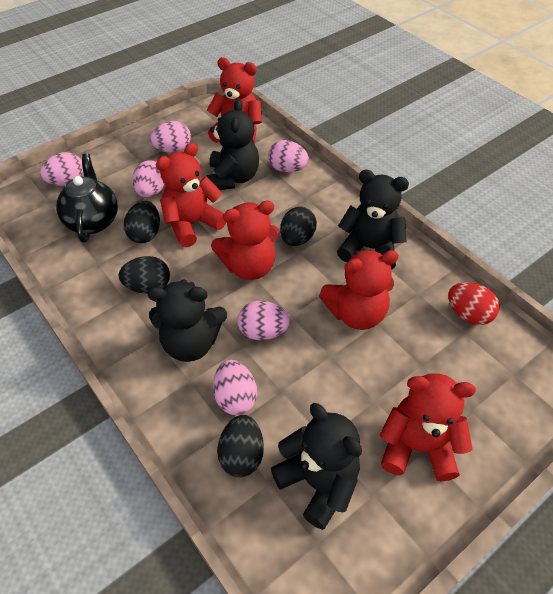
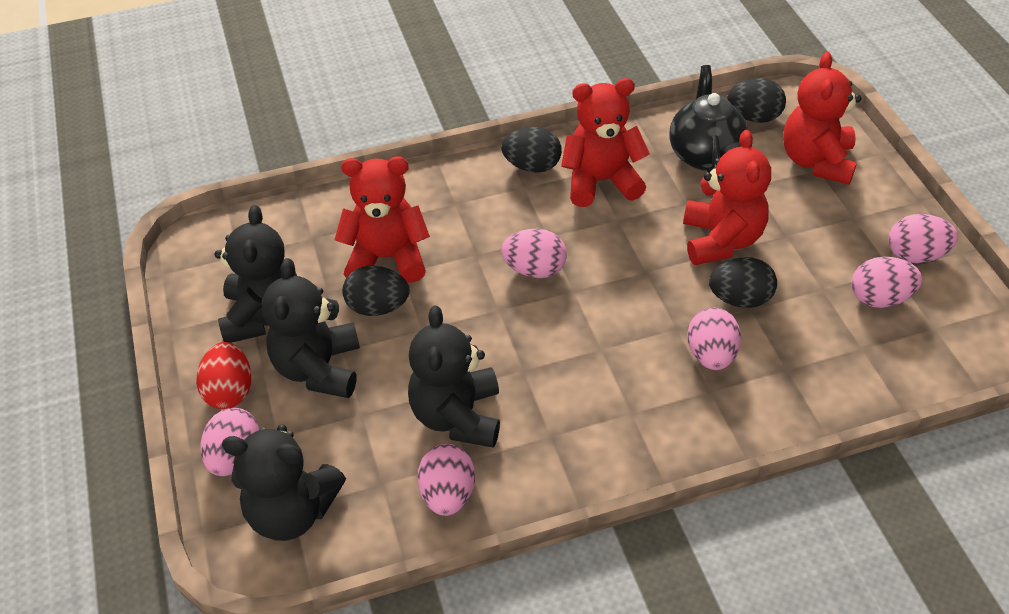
red teddy bear: [156,143,226,247] [207,57,262,144] [211,200,279,280] [319,250,399,330] [380,373,476,481] = 5 -> [335,156,430,283] [561,78,650,207] [683,130,771,265] [783,52,861,185] = 4

